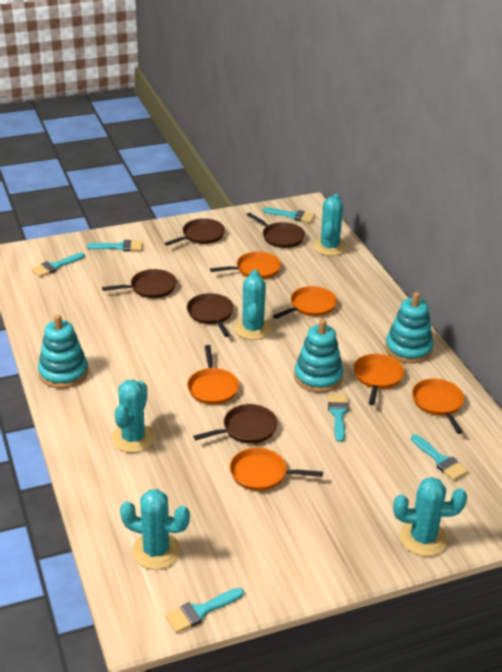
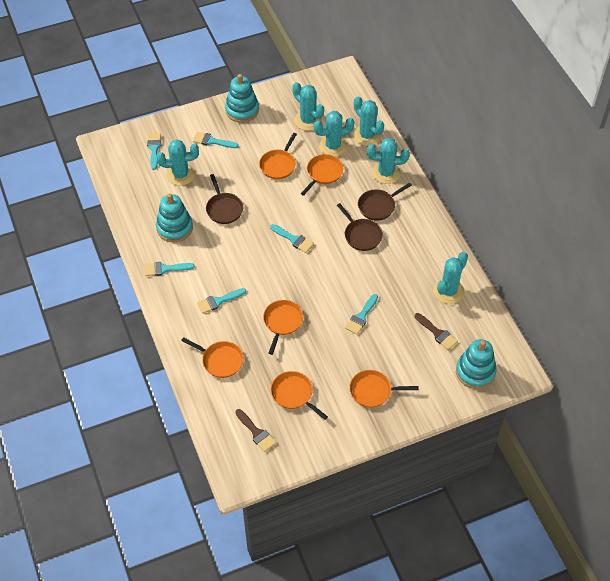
brown brush: none = 0 -> [235,409,276,452] [415,313,458,350] = 2
brown pan: [102,269,177,298] [165,218,225,246] [187,293,234,337] [193,404,278,444] [247,213,305,248] = 5 -> [206,174,243,224] [337,203,383,251] [358,183,412,221] = 3
turquoise cactus: [112,380,155,453] [120,489,190,569] [234,270,272,340] [313,194,347,256] [393,477,467,556] = 5 -> [156,140,199,186] [292,82,324,131] [314,111,354,157] [353,96,384,146] [367,138,410,184] [433,252,468,304] = 6

